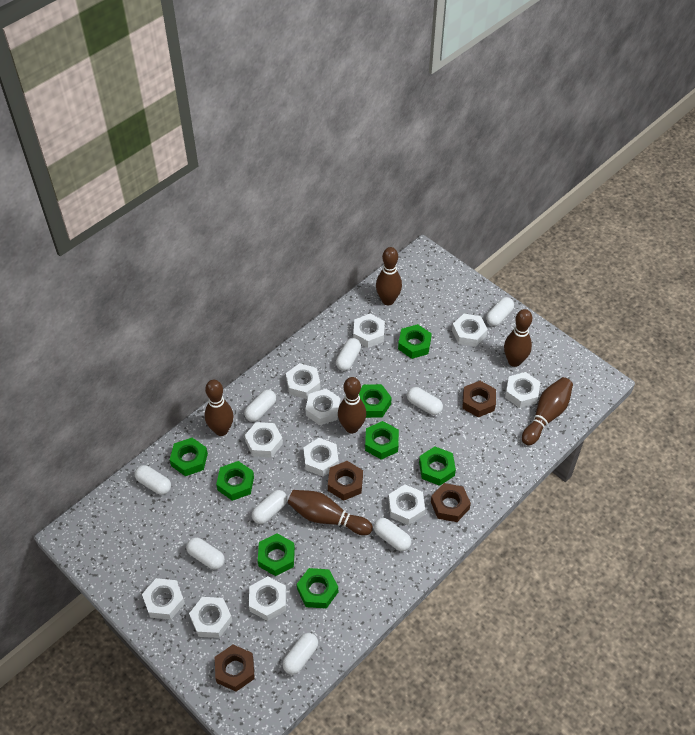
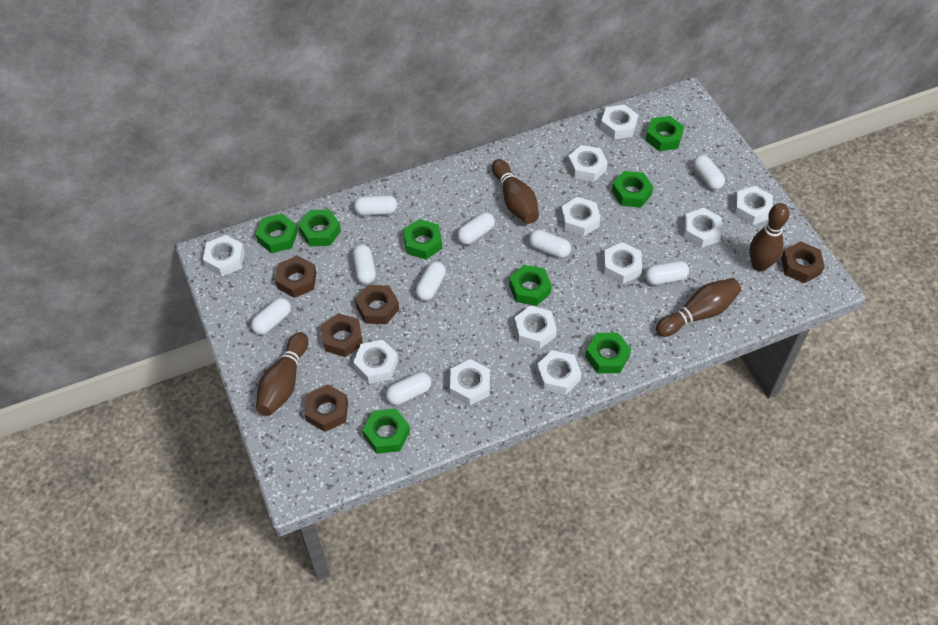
brown bowling pin: [205,380,234,436] [288,490,373,535] [338,377,366,433] [376,247,402,305] [504,309,532,367] [522,377,573,446] = 6 -> [256,332,308,416] [492,159,539,224] [656,278,741,337] [749,203,789,272] = 4
brown nut: [215,645,255,692] [328,461,363,501] [431,483,471,522] [462,381,496,417] = 4 -> [275,256,316,298] [304,385,348,432] [321,313,363,357] [355,285,399,324] [781,241,825,283] = 5

